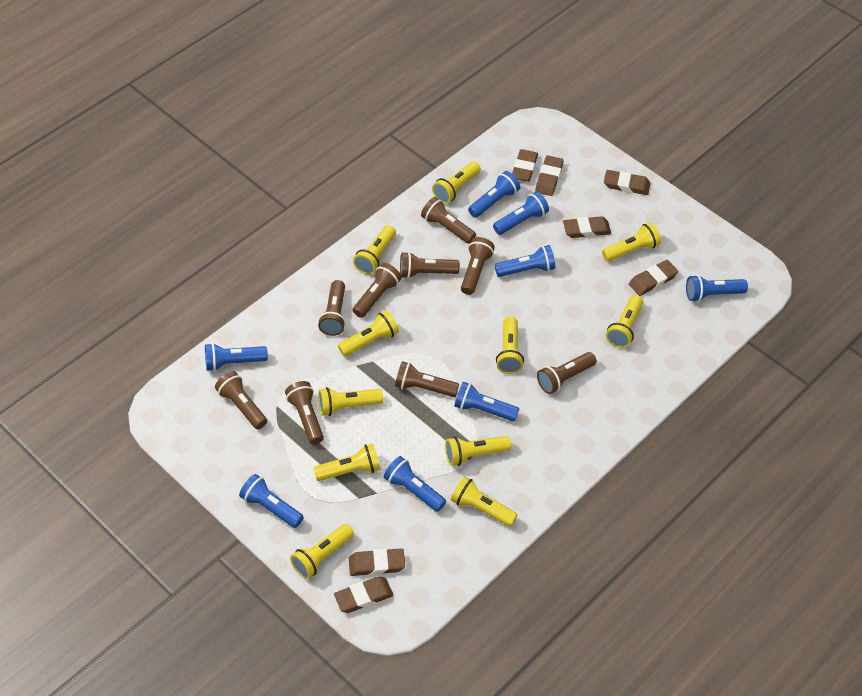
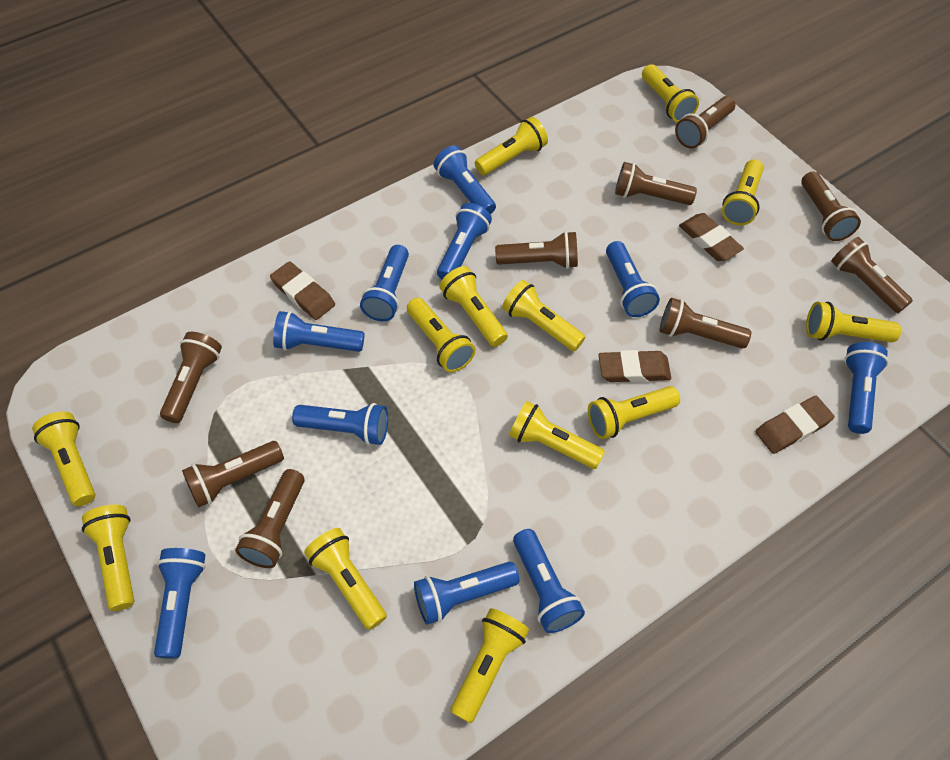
blue flashlight: [205,343,268,371] [239,474,304,528] [384,456,446,512] [454,382,519,421] [468,171,520,218] [493,192,549,235] [495,245,555,277] [686,275,748,302] = 8 -> [154,548,206,659] [273,311,365,352] [292,403,388,445] [360,245,409,321] [414,562,519,625] [433,145,496,214] [437,203,492,279] [513,529,585,633] [606,241,660,317] [844,342,889,434] = 10
brown eraser: [334,576,394,613] [349,548,405,576] [512,149,538,182] [535,155,564,196] [563,216,611,238] [604,170,651,195] [629,260,678,296] = 7 -> [270,261,335,320] [599,350,671,383] [679,213,744,261] [756,396,835,454] = 4
yellow flashlight: [290,524,354,579] [313,444,381,481] [318,387,383,416] [338,310,399,357] [353,225,396,275] [432,162,481,204] [445,436,512,466] [451,476,518,527] [496,317,524,374] [602,222,661,262] [606,295,643,348] = 11 -> [32,411,95,506] [82,504,134,611] [304,528,387,630] [407,298,475,372] [439,266,508,347] [450,608,529,724] [475,117,548,175] [502,280,585,351] [509,401,605,469] [588,386,680,439] [642,64,699,122] [722,159,764,225] [806,302,901,342] = 13

